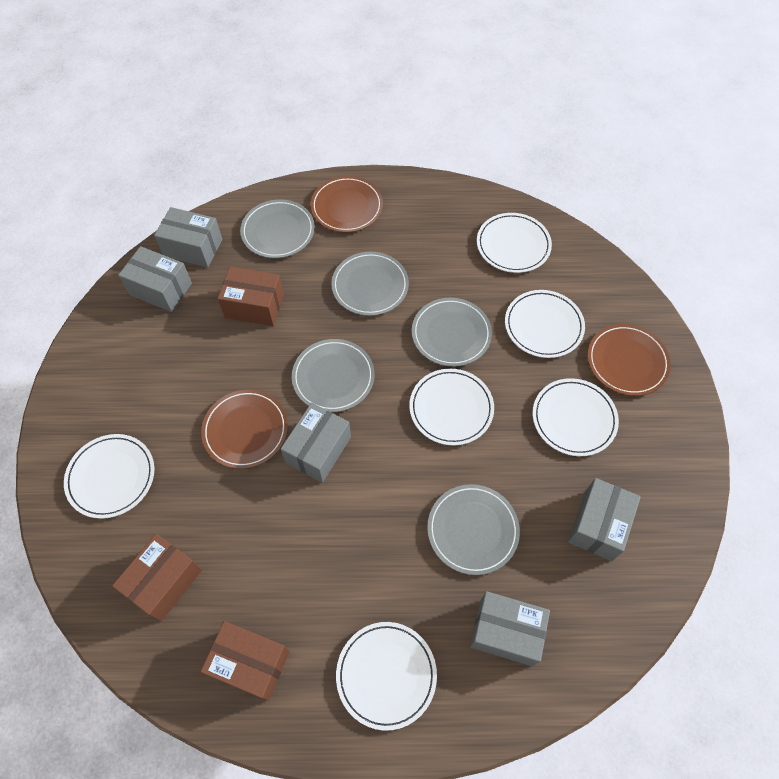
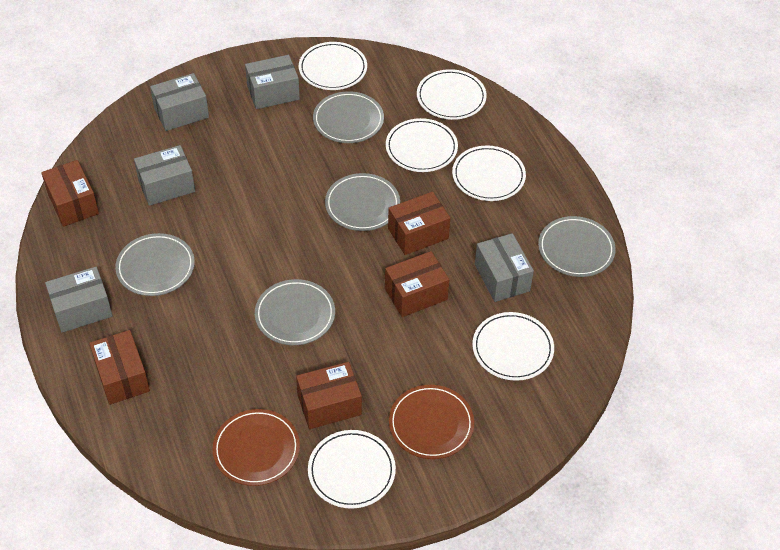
brown box: [112,534,202,622] [200,621,290,701] [218,266,284,326] = 3 -> [41,160,99,227] [89,330,150,405] [296,362,362,429] [385,251,449,317] [388,192,450,255] = 5
brown plate: [201,390,288,469] [310,176,383,233] [588,324,671,396] = 3 -> [213,409,300,486] [389,385,474,459] = 2

